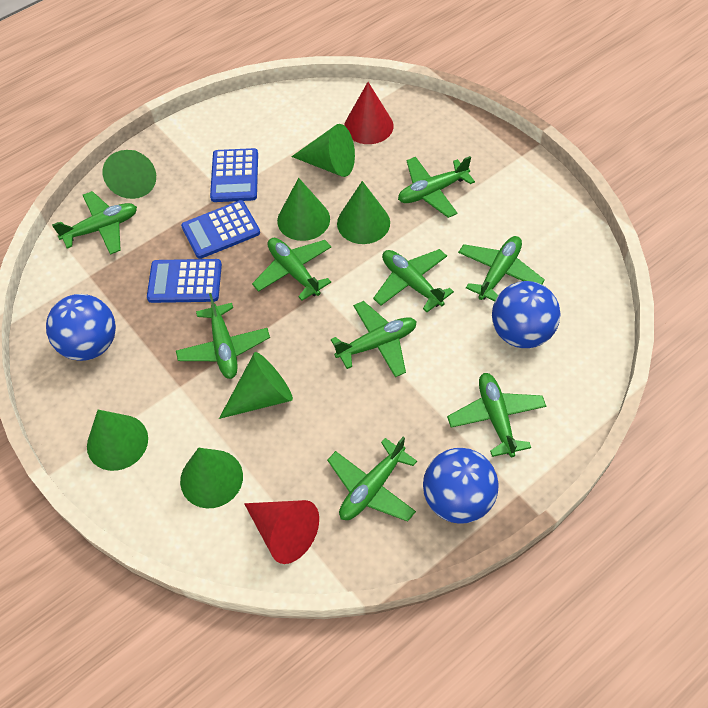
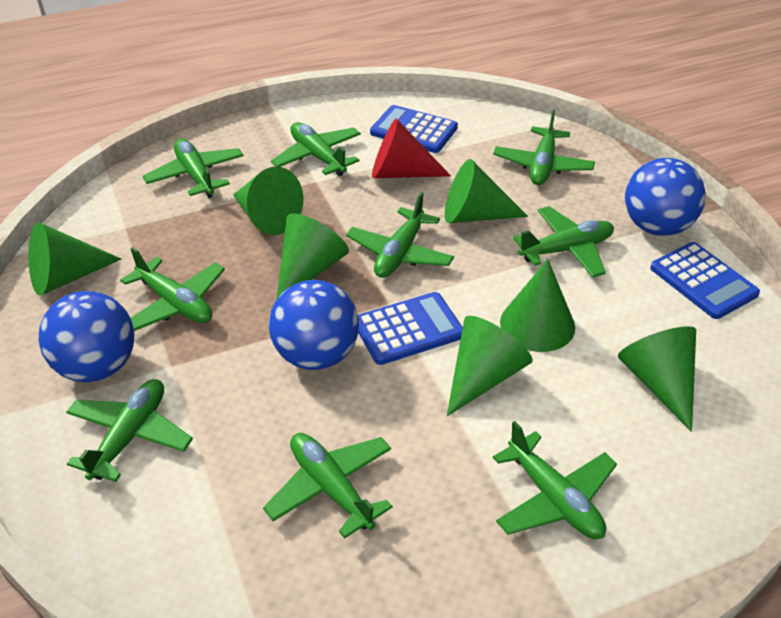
red cone: [244,500,319,564] [344,82,394,144] = 2 -> [372,118,451,178] = 1

